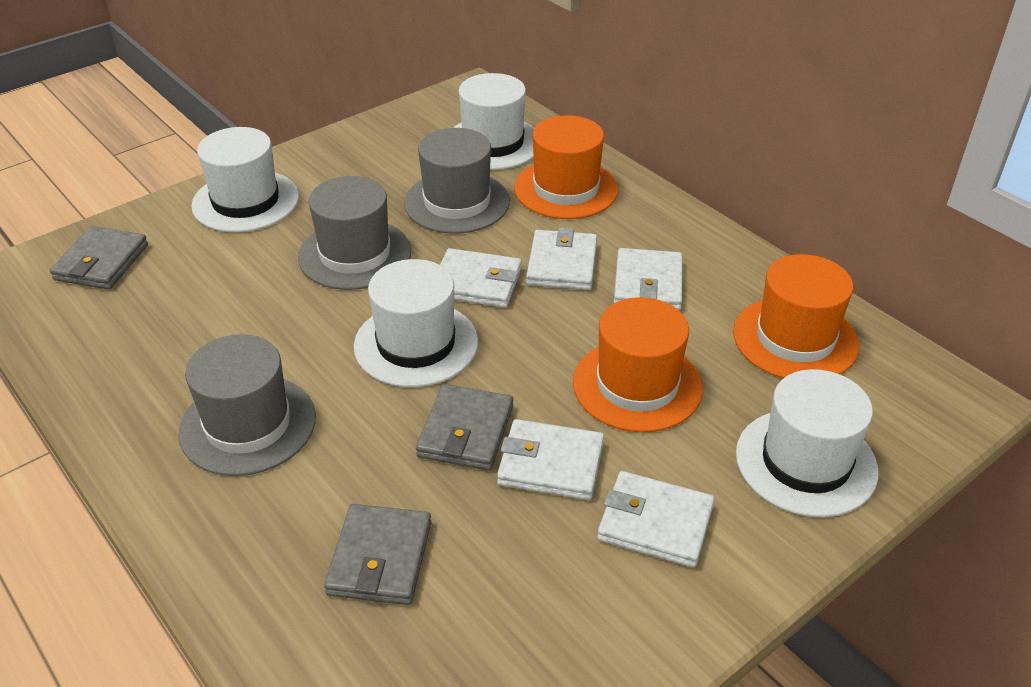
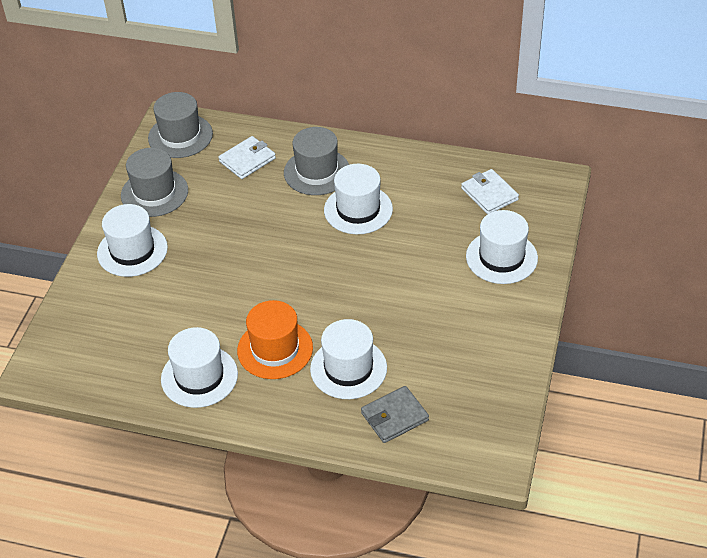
grey wallet: [50,226,148,290] [324,504,431,605] [416,384,513,471] = 3 -> [361,386,429,443] = 1
orange hat: [514,115,618,219] [573,297,703,432] [733,254,859,378] = 3 -> [237,300,313,379] = 1
white hat: [191,127,299,233] [354,259,478,387] [453,73,535,170] [736,369,878,517] = 4 -> [97,204,168,277] [161,327,238,408] [310,319,387,399] [324,164,393,234] [466,210,538,284] = 5
white wallet: [440,248,522,308] [497,419,604,500] [526,228,597,290] [597,471,715,568] [614,248,682,310] = 5 -> [218,136,276,179] [461,169,519,214] = 2

